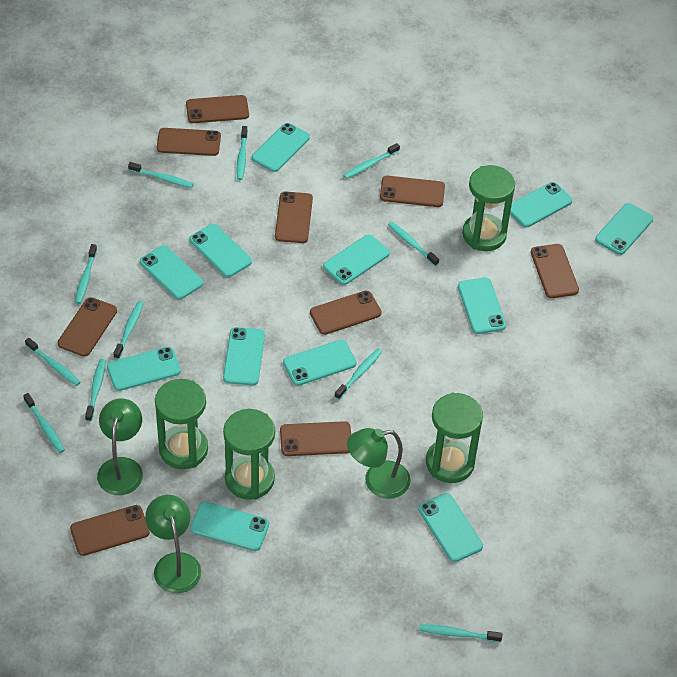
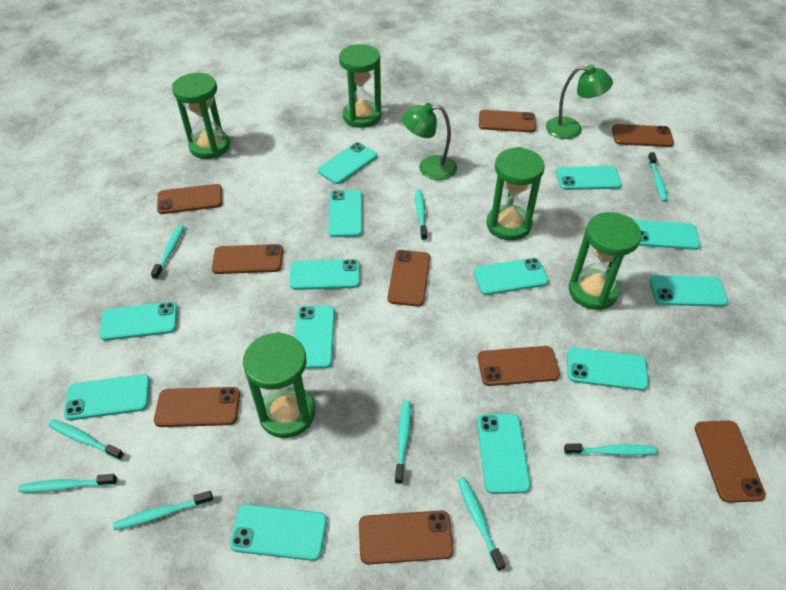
green hourglass: [155,379,208,469] [223,409,275,500] [426,393,483,483] [462,165,515,251] = 4 -> [172,73,230,159] [243,332,315,438] [339,44,381,128] [486,147,545,241] [569,212,642,310] = 5
green lamp: [97,399,143,495] [145,495,201,594] [347,428,411,499] = 3 -> [402,103,457,180] [546,65,613,139] = 2
turquoise phone: [107,347,181,391] [140,245,203,300] [190,224,252,277] [190,501,269,551] [223,327,265,386] [252,123,310,172] [283,340,357,386] [323,235,390,285] [418,493,483,562] [458,277,506,334] [510,182,572,227] [595,203,653,255] = 12 -> [64,374,150,421] [99,302,178,341] [229,504,327,561] [289,259,360,290] [295,306,335,369] [317,142,377,184] [328,190,363,237] [473,258,549,295] [477,414,531,494] [556,166,622,190] [567,348,649,391] [633,220,700,250] [649,275,728,307] = 13
turquoise toothbrush: [23,393,65,453] [25,338,81,386] [75,244,97,304] [85,359,106,422] [113,301,144,359] [128,162,194,188] [236,126,248,180] [334,349,382,400] [343,143,400,179] [388,222,439,266] [419,624,502,642] = 11 -> [18,474,117,492] [48,419,124,460] [113,491,213,530] [151,225,184,280] [395,400,411,484] [415,190,427,240] [458,477,506,571] [564,444,657,455] [648,152,668,202] = 9

